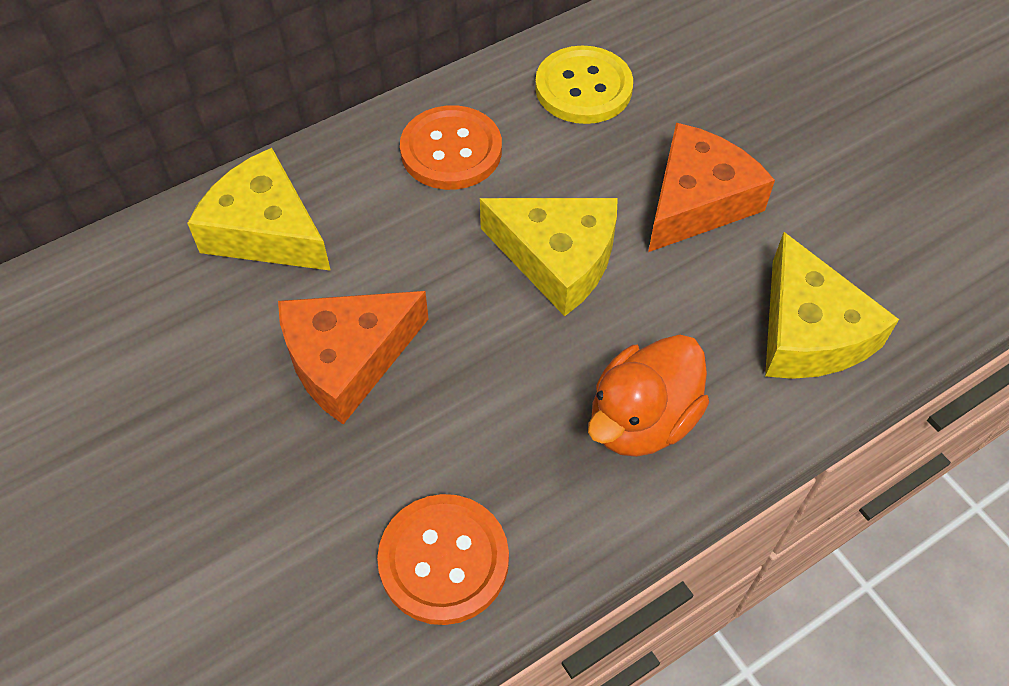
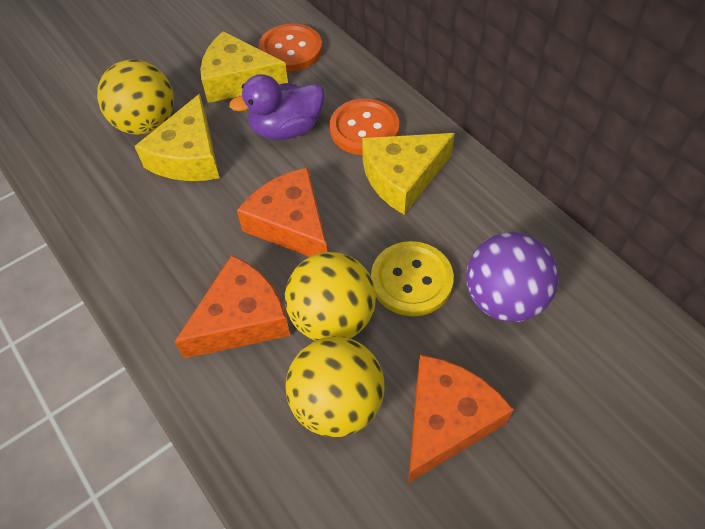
orange cheese: [278,291,429,424] [648,123,775,252] = 2 -> [175,255,290,359] [237,167,327,257] [408,355,514,483] = 3
orange duck: [588,335,709,457] = 1 -> none = 0
purple ball: none = 0 -> [466,232,559,322] = 1
purple duck: none = 0 -> [229,74,324,140] = 1
yellow ball: none = 0 -> [97,60,174,135] [285,252,376,341] [285,336,385,437] = 3

